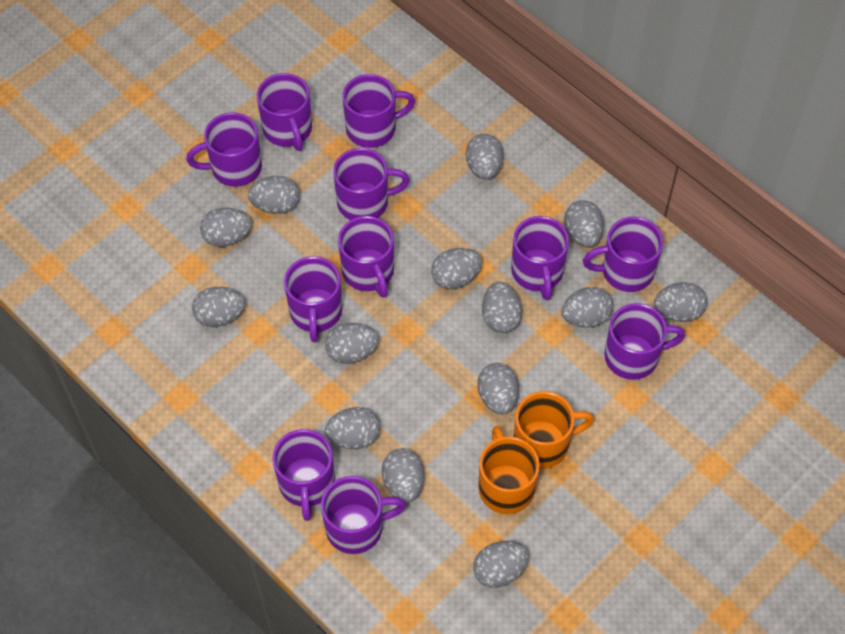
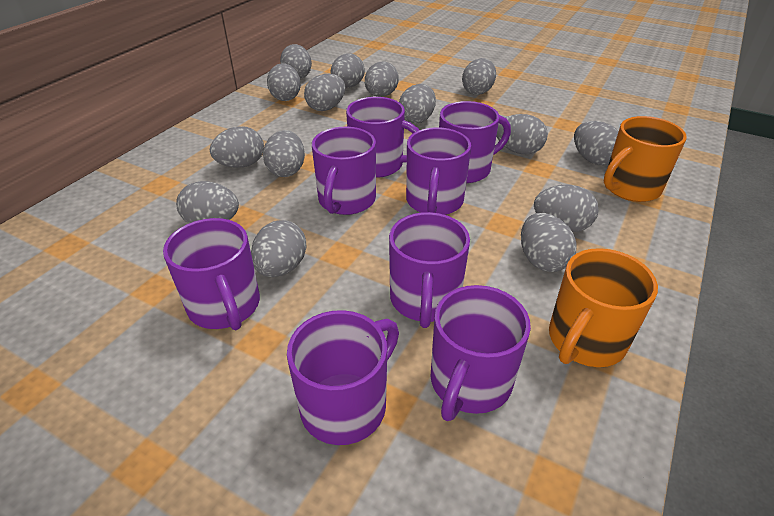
grey egg: [192,287,245,327] [200,208,252,247] [248,176,300,214] [325,323,379,364] [325,407,380,449] [382,448,424,502] [431,248,482,289] [466,133,504,180] [473,541,529,588] [478,363,519,414] [482,281,522,333] [561,287,613,328] [564,200,604,247] [654,282,707,322] = 14 -> [176,181,239,223] [210,126,264,168] [251,220,307,277] [263,130,305,177] [267,63,301,101] [280,44,312,79] [304,74,345,111] [331,54,365,88] [365,62,399,97] [399,84,436,124] [462,58,496,95] [496,114,548,154] [521,213,577,272] [534,185,599,232] [574,121,619,165] = 15
purple mug: [186,112,262,187] [257,73,312,151] [272,429,335,521] [284,256,342,342] [321,476,406,554] [333,148,410,220] [338,216,394,298] [343,74,415,148] [511,216,569,300] [583,217,663,292] [604,303,685,380] = 11 -> [163,218,260,330] [287,310,399,445] [312,127,376,215] [346,97,419,178] [389,212,470,328] [406,127,471,215] [431,285,531,421] [439,101,511,183] = 8

